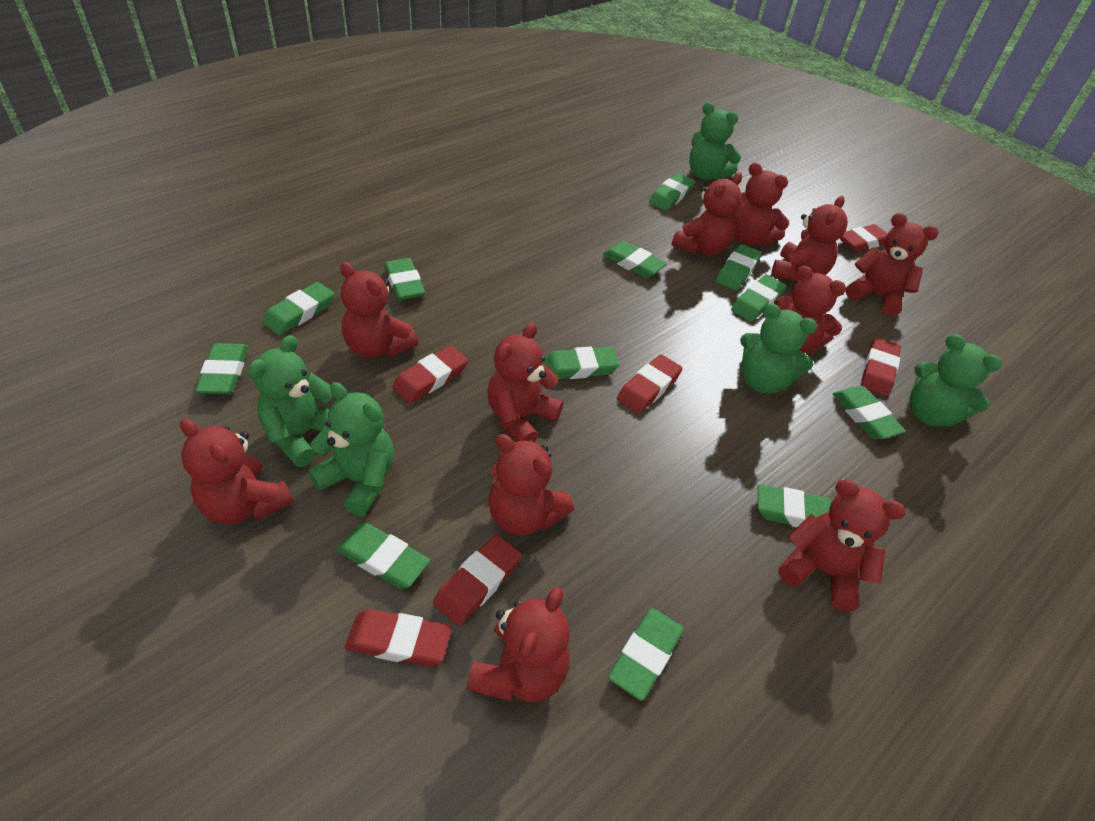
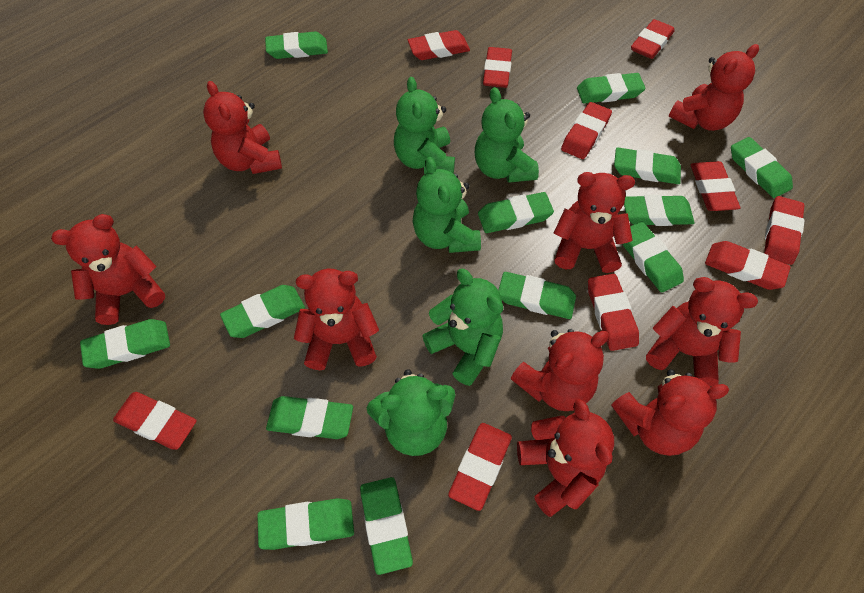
green eraser: [195,343,248,394] [263,282,334,335] [336,523,430,589] [384,258,425,300] [542,346,619,379] [602,241,667,278] [608,608,684,701] [649,173,695,211] [716,244,762,291] [731,275,786,322] [758,484,832,528] [833,386,906,440] = 12 -> [80,319,170,369] [220,285,305,338] [257,498,354,550] [265,31,328,59] [266,396,353,439] [360,477,413,575] [478,192,554,233] [499,272,576,319] [577,73,645,104] [614,147,681,184] [623,222,684,292] [624,194,695,226] [731,137,793,198] = 13
red eraser: [345,609,452,666] [392,345,468,403] [433,535,522,626] [617,354,683,414] [840,224,888,252] [861,337,901,396] = 6 -> [113,392,197,450] [408,30,470,60] [448,423,512,511] [483,47,512,88] [561,102,612,159] [588,274,639,351] [631,19,675,59] [691,161,740,211] [705,241,791,290] [764,196,805,265] = 10
red teddy bear: [180,419,293,524] [340,262,418,358] [467,587,570,702] [487,323,563,442] [488,434,574,536] [671,172,742,255] [733,163,789,246] [771,196,848,282] [774,266,846,353] [778,479,906,612] [846,213,939,317] = 11 -> [51,214,165,325] [203,81,282,174] [294,269,379,370] [510,329,609,411] [517,399,614,517] [554,172,635,273] [611,369,729,456] [646,277,758,386] [668,44,759,131] = 9

